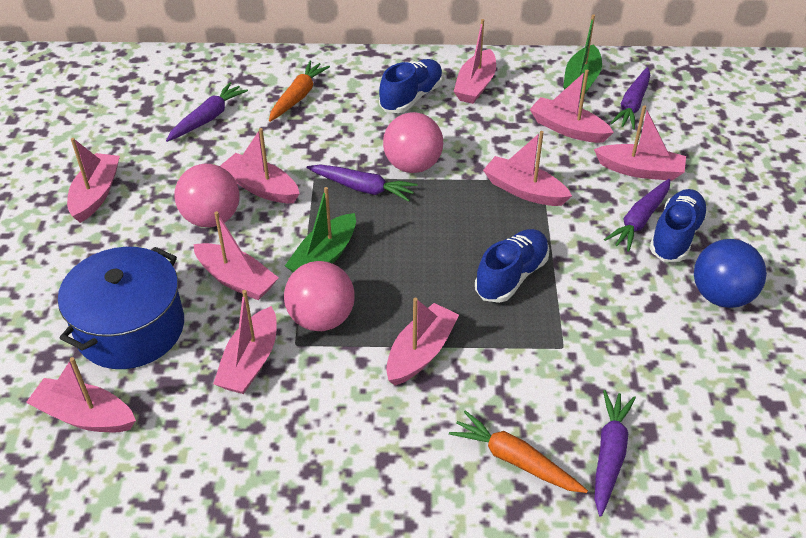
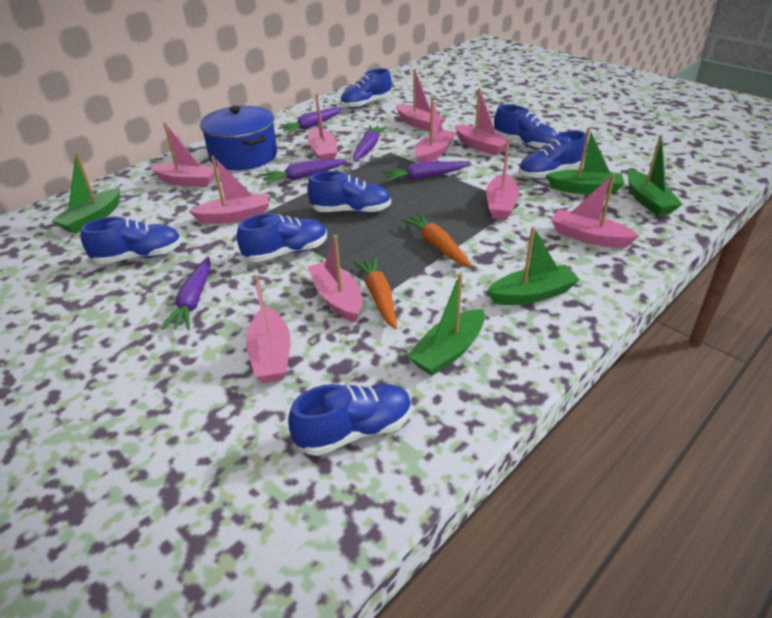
blue ball: [694,239,767,308] = 1 -> none = 0
blue shoe: [379,59,443,113] [475,229,549,303] [649,189,709,262] = 3 -> [81,217,182,264] [237,213,327,262] [288,384,412,456] [307,171,391,213] [340,68,391,109] [494,104,557,149] [519,131,587,179] = 7
green boat: [285,187,356,272] [563,14,602,99] = 2 -> [51,153,120,234] [407,273,485,376] [487,227,580,305] [546,127,625,194] [628,134,682,216] = 5
pink ball: [174,164,240,227] [284,261,355,331] [383,112,443,173] = 3 -> none = 0

